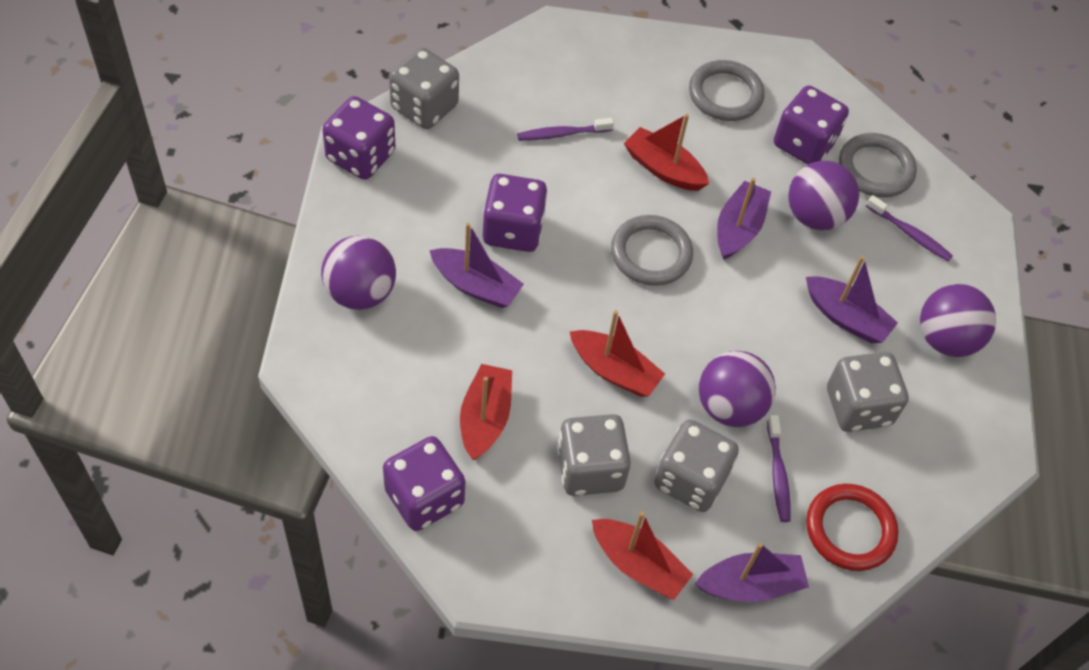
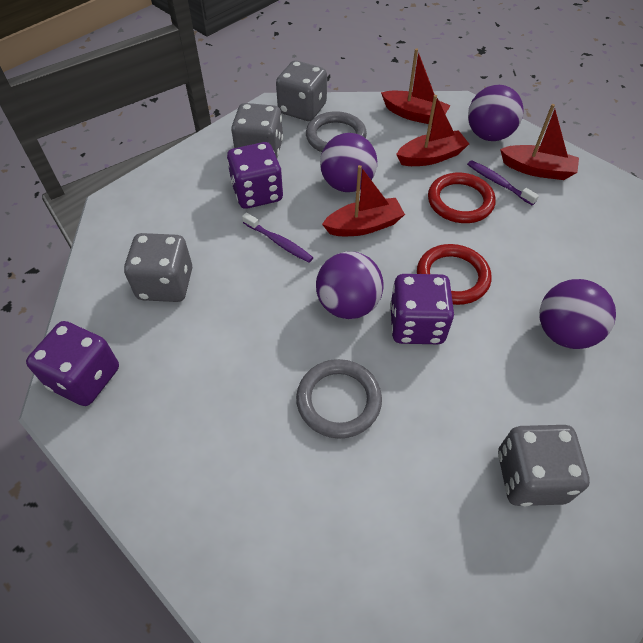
grey ring: [611,215,693,286] [689,60,765,121] [839,133,917,197] = 3 -> [296,359,382,439] [306,111,367,152] = 2
purple boat: [429,222,524,308] [695,543,809,602] [717,178,771,260] [806,256,898,344] = 4 -> none = 0
purple dice: [322,96,395,180] [383,436,465,531] [483,174,547,252] [774,86,849,165] = 4 -> [26,321,119,406] [227,142,283,209] [390,274,454,344] = 3
purple toothbrush: [517,118,614,141] [767,415,791,522] [866,195,953,261] = 3 -> [242,212,314,263] [467,160,539,205] = 2
red ring: [806,484,898,571] = 1 -> [417,244,492,305] [428,173,496,223] = 2

